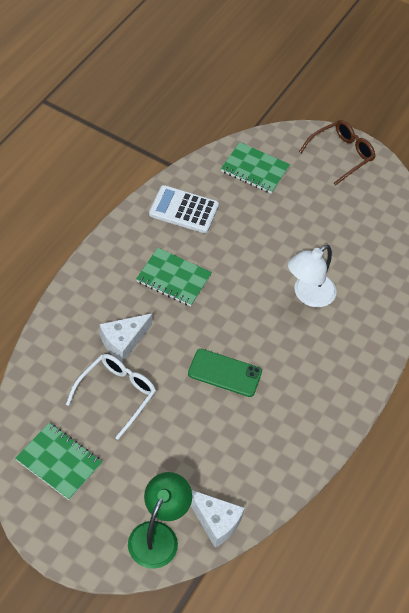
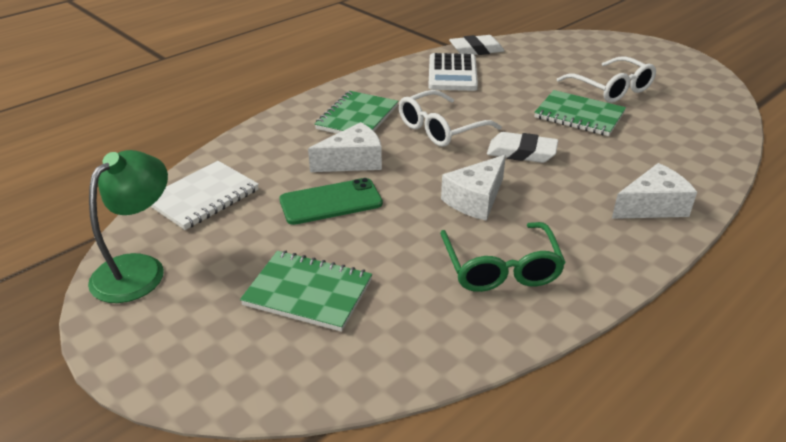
brown glasses: [299,120,375,186] = 1 -> none = 0
green glasses: none = 0 -> [440,222,566,292] = 1
white cheese: [100,313,153,363] [191,490,244,548] = 2 -> [308,122,382,172] [441,155,506,221] [612,163,697,219] = 3
white eraser: none = 0 -> [449,35,504,55] [487,132,558,163] = 2
white glasses: [66,354,156,440] = 1 -> [399,90,502,147] [557,56,656,103] = 2
white lamp: [288,245,337,307] = 1 -> none = 0
white notebook: none = 0 -> [150,161,259,230] = 1

